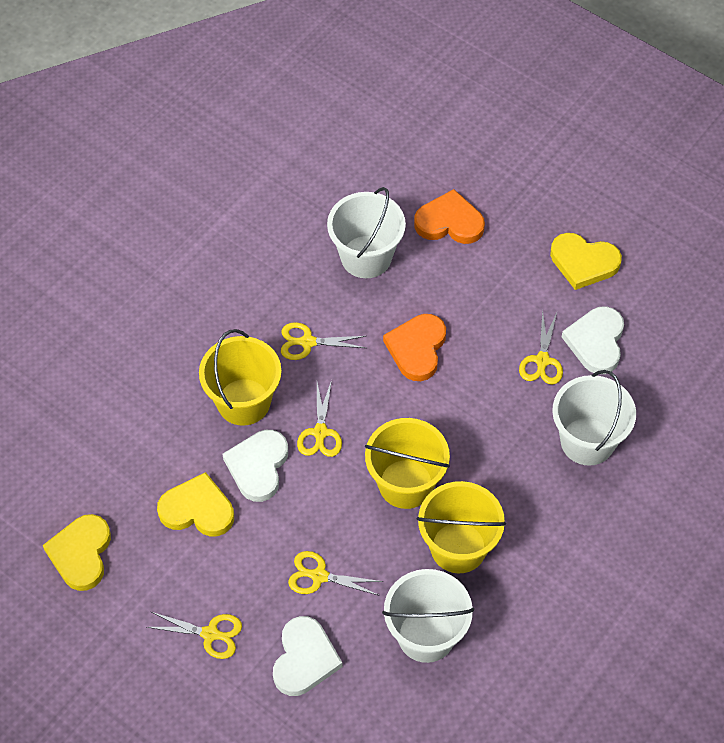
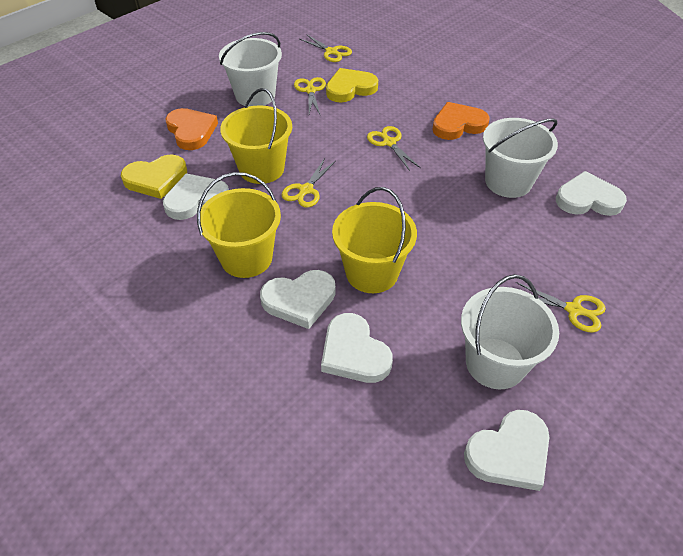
white heart: [223,430,288,502] [273,616,343,696] [562,306,624,374] = 3 -> [163,173,229,220] [260,270,336,329] [321,313,393,383] [464,410,549,491] [556,171,627,216] = 5
yellow heart: [43,514,111,591] [157,472,234,537] [550,233,622,290] = 3 -> [121,155,187,199] [326,68,378,102] = 2

